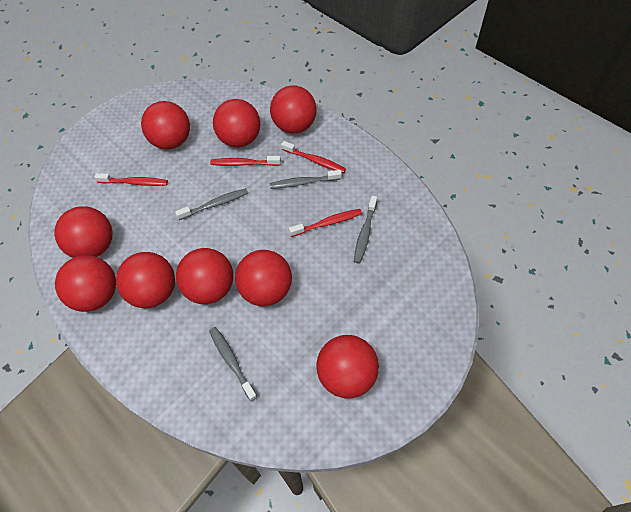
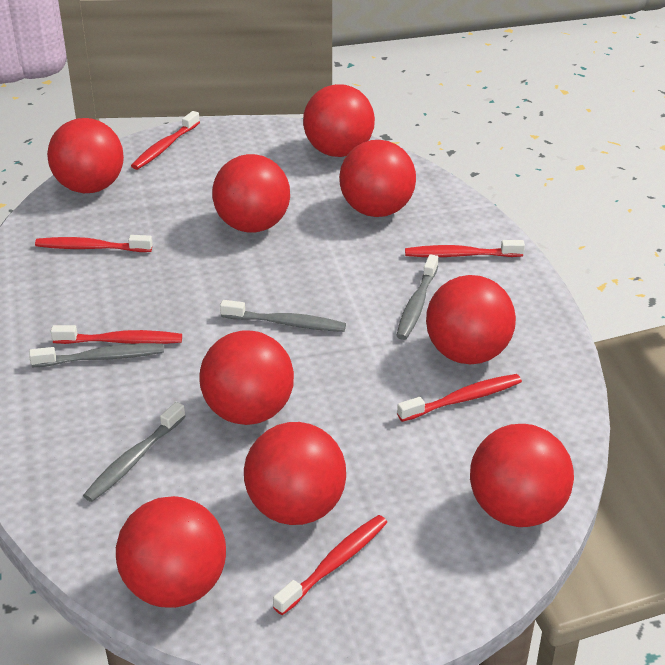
red toothbrush: [94,173,168,186] [210,156,281,166] [281,141,346,173] [289,209,362,237] = 4 -> [35,235,153,252] [51,325,182,344] [131,111,200,170] [273,515,388,615] [397,374,522,422] [405,240,525,257] = 6

